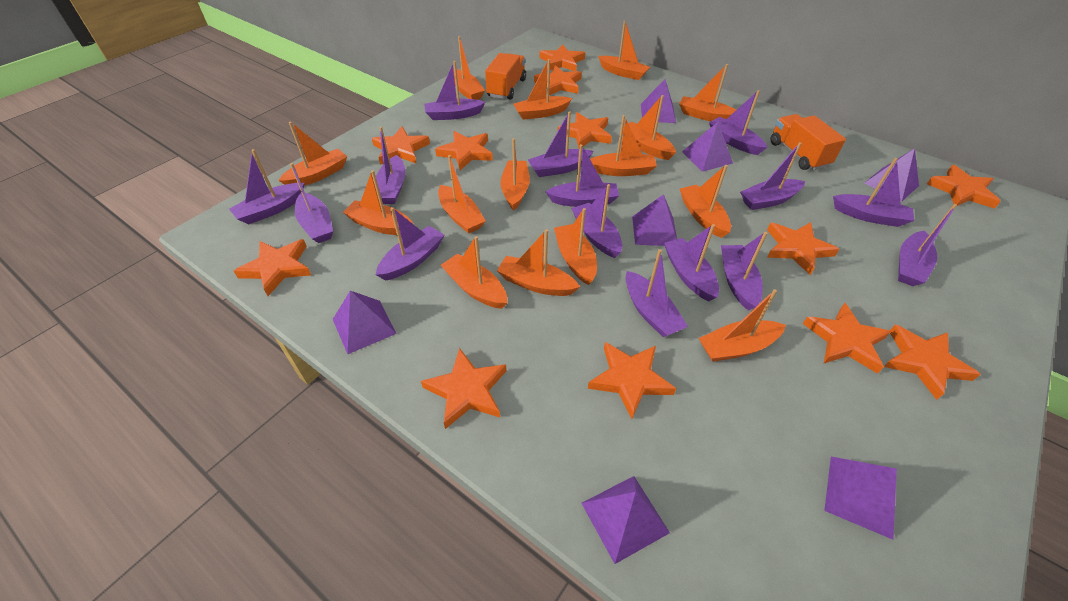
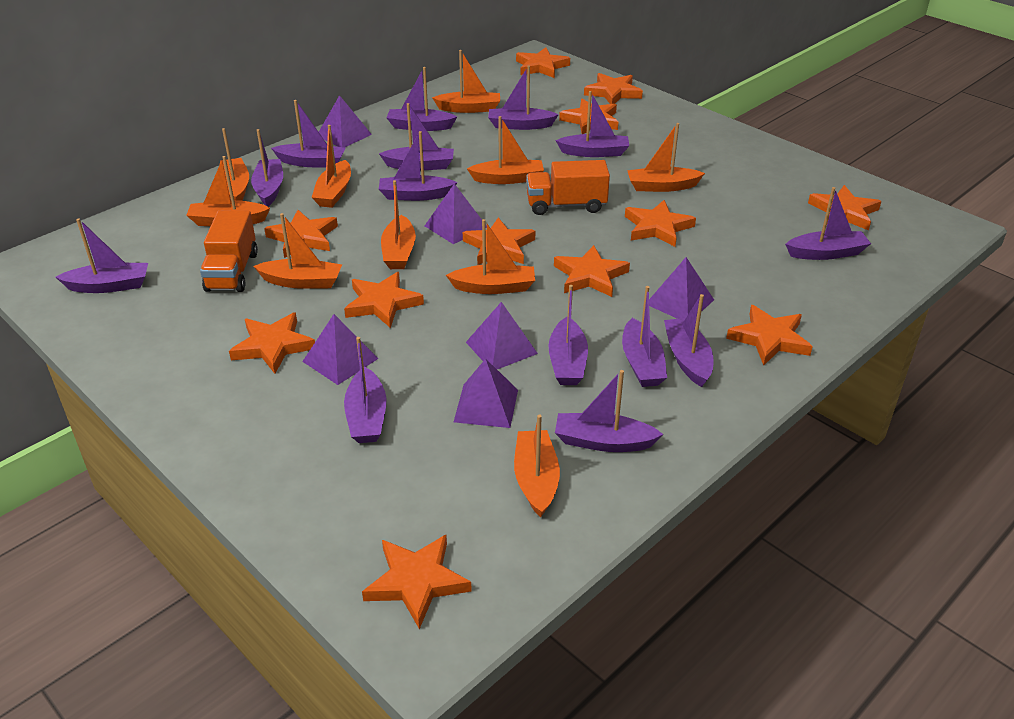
orange boat: [278,122,347,186] [343,170,413,235] [438,155,486,234] [441,236,508,309] [453,36,485,100] [497,229,580,296] [501,138,530,211] [513,59,572,120] [554,208,597,285] [590,115,657,176] [598,21,650,80] [623,95,676,160] [679,64,736,121] [680,165,731,238] [699,289,786,362] = 15 -> [186,156,270,226] [220,128,249,201] [254,213,342,289] [312,125,351,208] [381,180,416,269] [432,50,500,113] [446,219,535,294] [467,116,544,184] [514,414,560,517] [627,123,705,192] = 10
purple boat: [229,149,305,224] [290,163,333,243] [376,127,406,204] [376,207,444,281] [424,61,485,120] [528,111,593,177] [546,144,619,207] [571,184,622,258] [625,249,688,337] [664,224,719,301] [709,90,767,155] [721,232,768,311] [740,142,805,210] [833,158,914,227] [898,204,957,286] = 15 -> [56,218,148,293] [251,129,283,207] [271,100,345,167] [344,337,386,443] [379,103,454,170] [379,131,458,201] [386,67,457,131] [488,66,559,130] [548,285,588,385] [555,91,629,157] [555,370,663,452] [622,286,667,387] [664,294,713,387] [785,187,871,260] = 14
purple pyramid: [333,291,397,354] [581,476,670,564] [632,194,677,246] [641,79,676,123] [682,122,733,172] [824,457,897,540] [864,148,919,202] = 7 -> [302,314,378,385] [319,95,372,148] [425,184,487,244] [454,359,518,428] [466,302,538,369] [649,257,714,319] = 6

